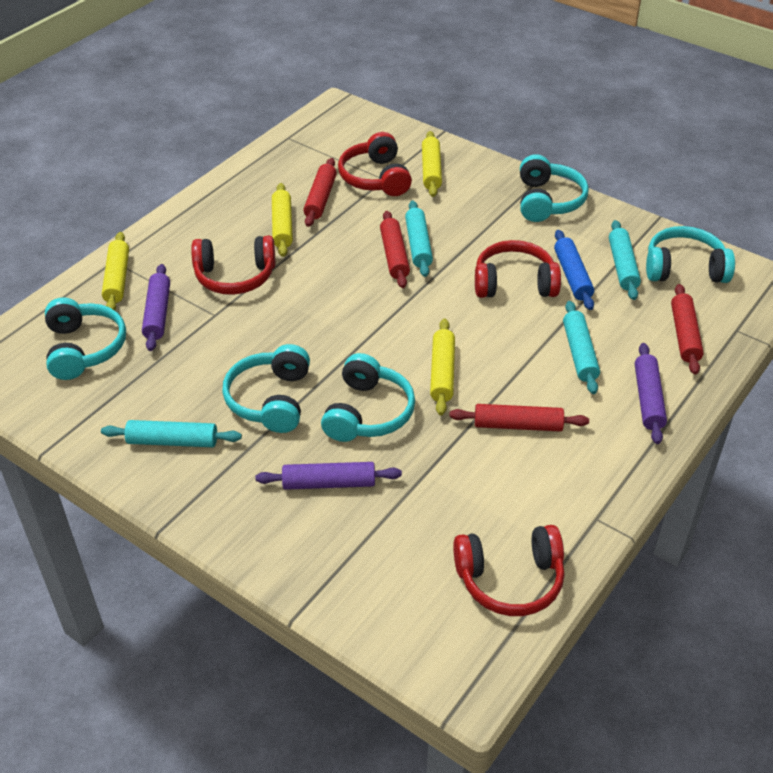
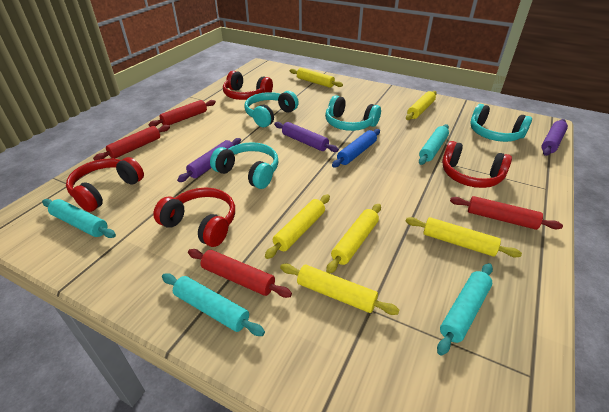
turquoise headphones: [45,298,126,380] [222,344,310,433] [321,353,415,442] [520,154,589,222] [646,226,735,283] = 5 -> [210,142,279,189] [244,91,299,127] [325,95,381,131] [470,104,532,142] = 4
yellow rolling pin: [102,232,129,311] [272,183,293,257] [422,131,442,197] [430,319,455,415] = 4 -> [265,194,330,259] [280,264,399,315] [290,68,343,88] [326,204,381,274] [406,91,437,120] [406,217,522,257] = 6

